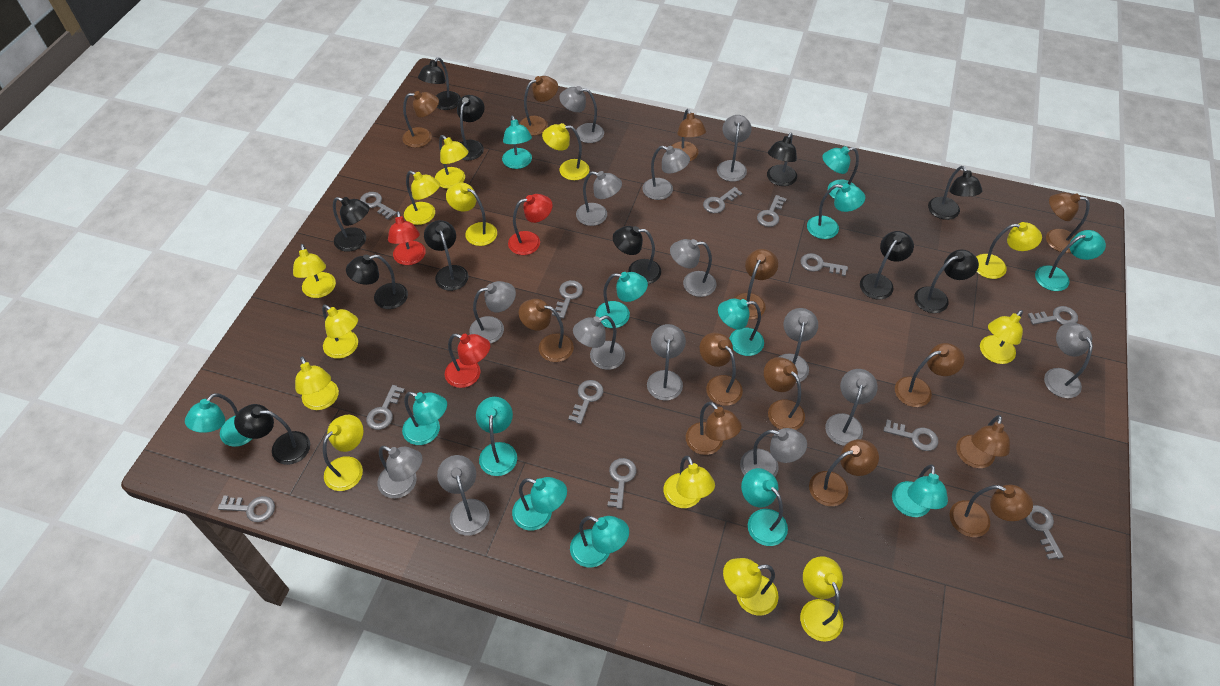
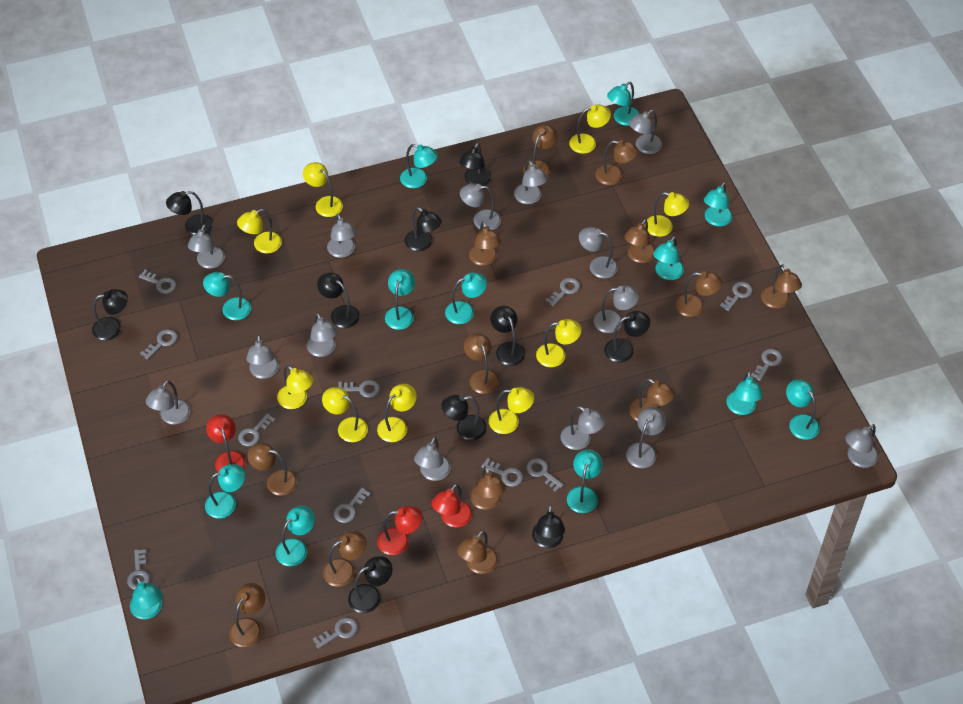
black lamp: [234,404,310,465] [333,197,370,252] [346,255,408,309] [418,57,461,110] [424,220,469,291] [457,95,484,160] [613,226,661,284] [767,133,797,186] [860,231,914,300] [914,249,979,313] [928,166,982,220] = 11 -> [92,289,128,341] [166,191,213,235] [317,273,360,328] [348,556,392,613] [405,207,442,251] [441,395,487,440] [459,143,491,186] [490,306,525,366] [532,505,565,548] [604,311,650,363] = 10
yellow lamp: [293,244,336,298] [295,356,339,410] [322,304,358,359] [323,415,363,491] [404,171,440,225] [435,135,468,189] [446,183,497,246] [542,123,590,180] [664,456,715,508] [723,558,779,615] [800,556,843,642] [976,222,1042,279] [980,310,1023,364] = 13 -> [237,209,282,253] [277,365,313,409] [303,162,343,217] [322,387,368,442] [377,384,417,442] [489,387,534,434] [536,319,582,367] [569,104,611,154] [647,192,689,237] = 9

